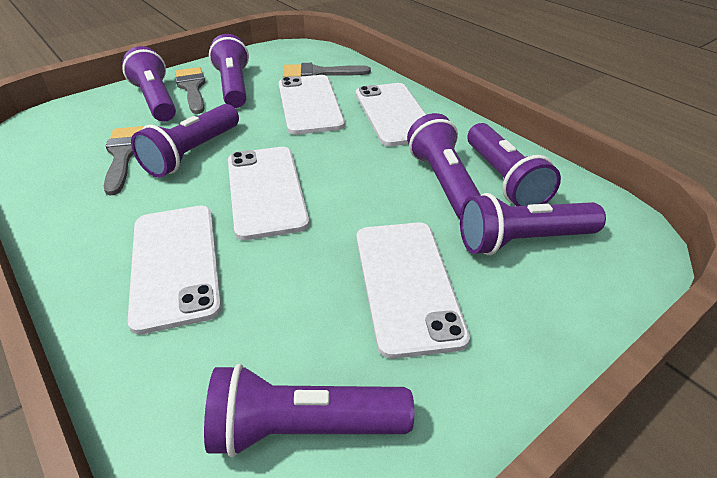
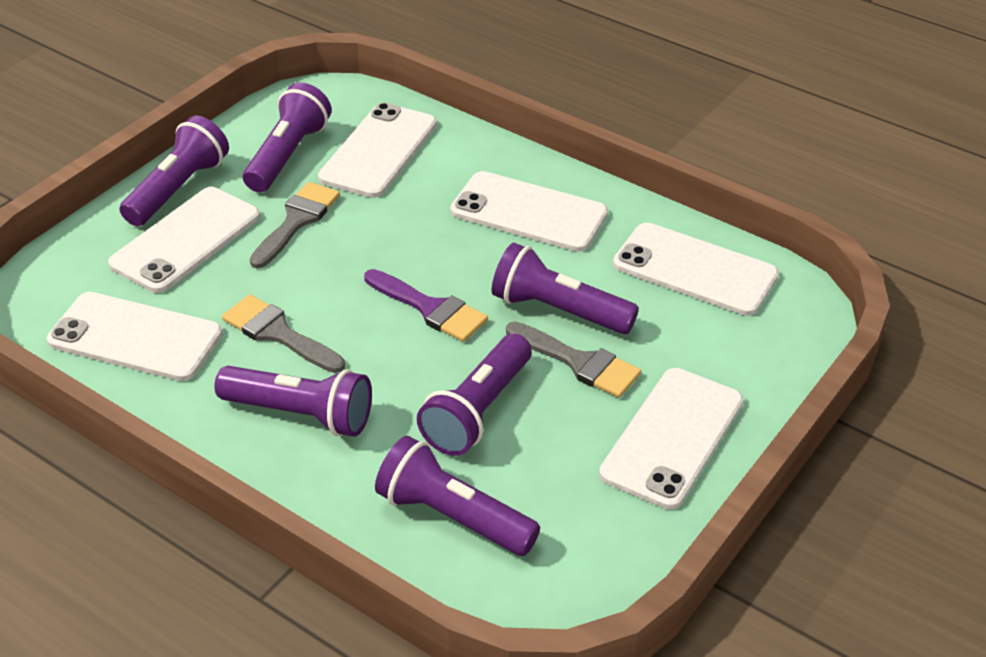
purple brush: none = 0 -> [364,269,488,342] = 1
purple flashlight: [122,46,176,122] [131,104,239,177] [204,364,414,457] [209,34,249,108] [407,113,480,219] [460,193,606,255] [468,123,561,206] = 7 -> [119,116,229,226] [214,366,372,437] [243,83,332,192] [375,436,540,556] [417,334,532,456] [492,243,639,334] = 6
white phone: [127,206,221,334] [228,147,309,240] [279,75,345,135] [356,83,426,146] [356,222,470,359] = 5 -> [47,292,223,381] [108,187,260,293] [318,103,437,198] [450,171,608,252] [599,368,743,510] [613,223,779,316] = 6

